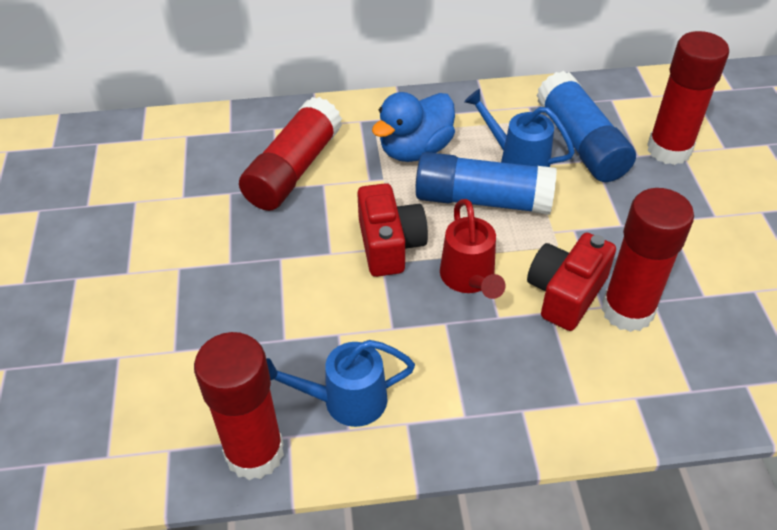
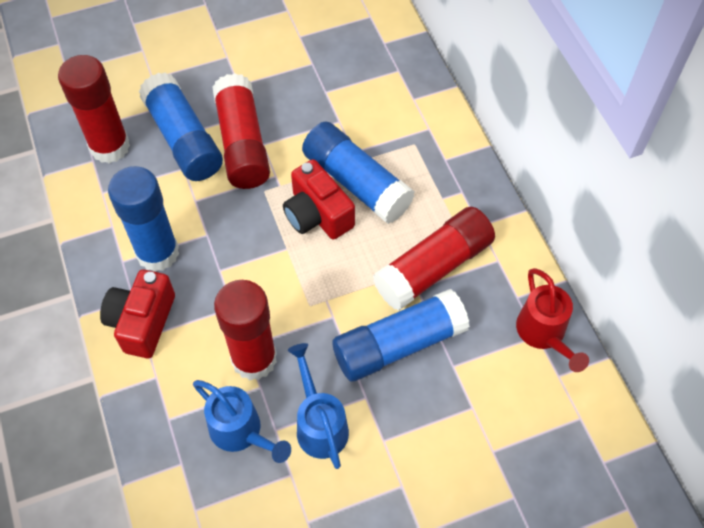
blue duck: [372,92,455,162] = 1 -> none = 0
blue glue stick: [415,152,557,215] [536,71,636,182] = 2 -> [108,166,179,272] [139,72,223,181] [302,122,414,224] [332,289,470,382] = 4

